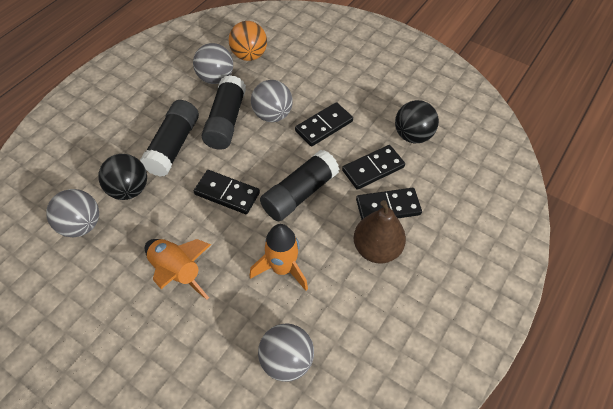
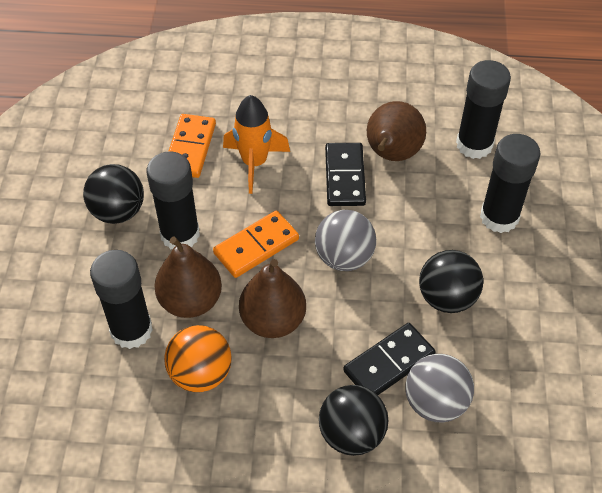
black ball: [98,154,147,200] [395,100,439,144] = 2 -> [83,164,144,224] [319,385,388,456] [419,250,483,313] = 3
black domino: [194,170,260,214] [295,102,353,147] [342,145,405,190] [356,188,422,220] = 4 -> [325,143,366,206] [343,323,436,395] = 2
black glue stick: [140,100,199,177] [202,75,246,150] [260,150,339,221] = 3 -> [90,250,153,349] [146,152,200,249] [456,60,511,159] [480,134,540,233] = 4
brown pear: [353,200,406,264] = 1 -> [154,237,222,318] [239,259,306,338] [367,101,426,161] = 3
grey ball: [46,189,99,237] [193,43,233,84] [251,80,293,122] [258,323,314,382] = 4 -> [315,210,376,271] [405,354,474,422] = 2
orange domino: none = 0 -> [168,114,216,178] [213,211,299,278] = 2
orange rocket: [145,239,211,300] [250,224,308,291] = 2 -> [223,95,290,194] = 1

